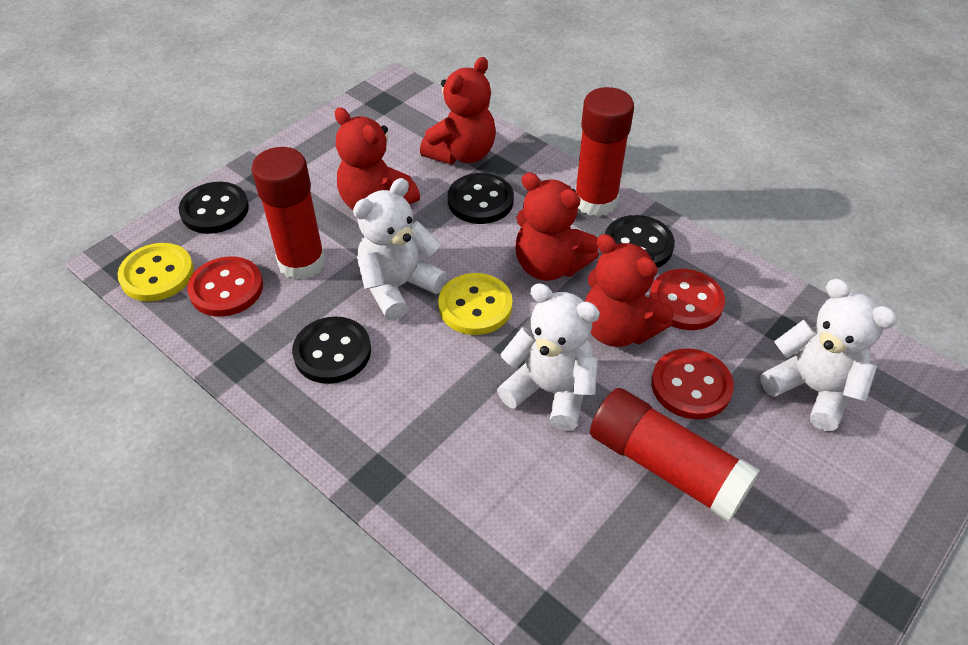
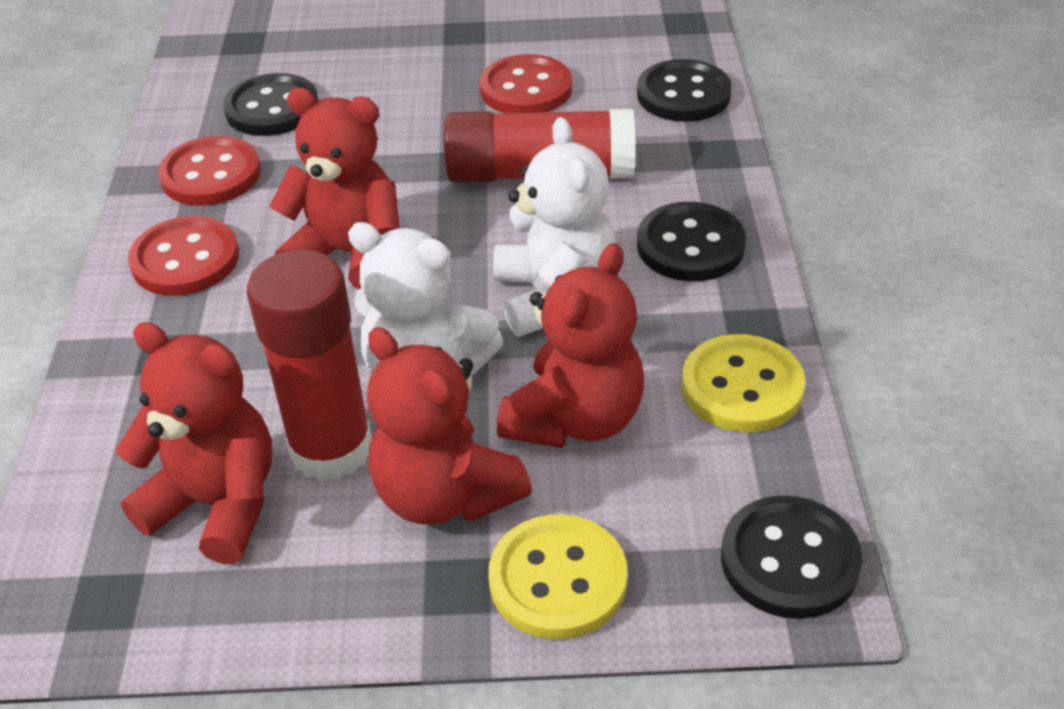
red glue stick: [251,147,326,280] [575,87,634,217] [590,388,760,522] = 3 -> [247,250,372,481] [444,109,635,183] = 2
white teddy bear: [353,178,447,320] [497,283,600,431] [760,279,897,431] = 3 -> [348,222,503,377] [493,117,616,337] = 2

